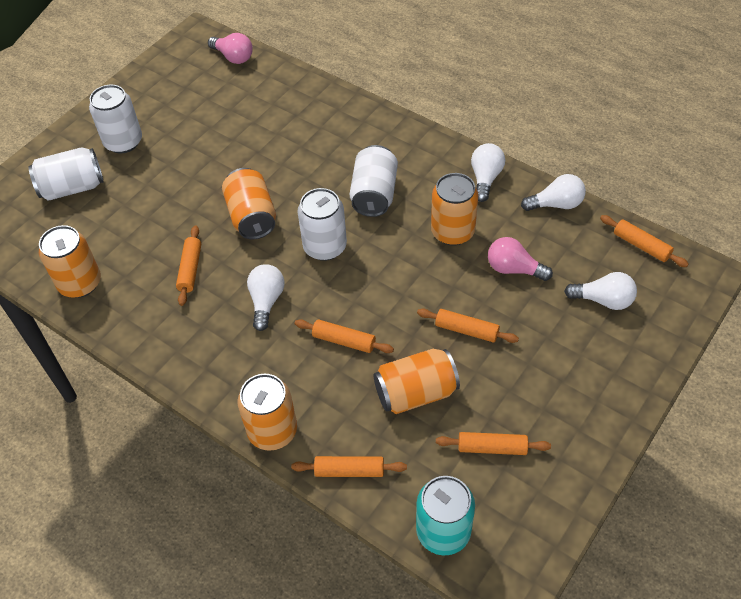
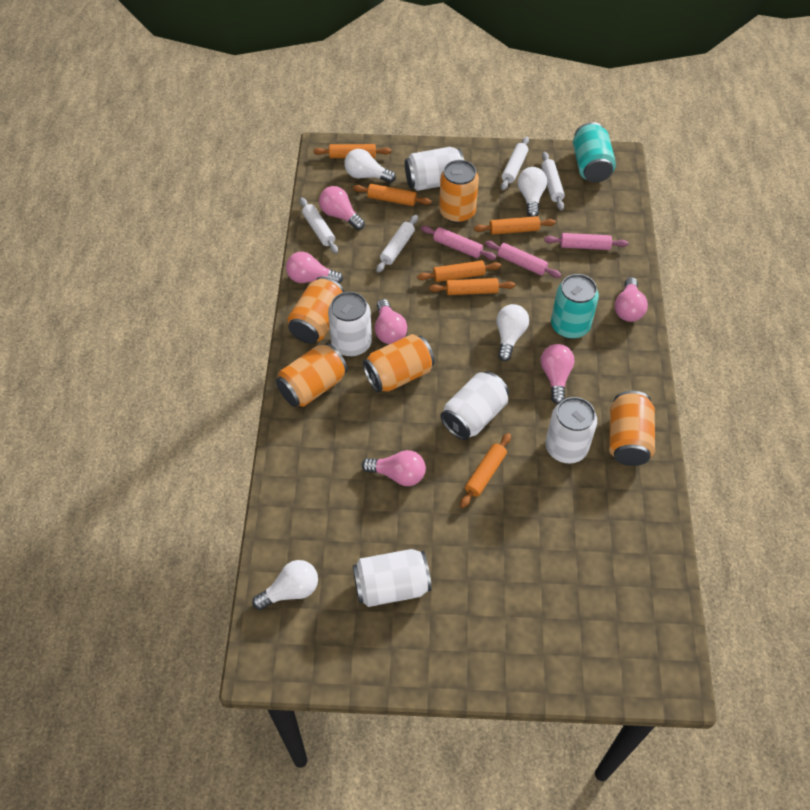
pink light bulb: [208,33,253,64] [488,237,553,281] = 2 -> [286,252,343,284] [319,186,365,230] [362,450,426,486] [375,299,407,344] [541,344,574,404] [615,277,648,322] = 6
pink rolling pin: none = 0 -> [421,226,496,260] [485,241,561,278] [544,233,628,250] = 3
turquoise can: [416,476,475,556] = 1 -> [551,274,599,339] [573,122,616,182] = 2
white can: [28,147,104,201] [89,85,142,153] [297,188,347,261] [350,145,398,217] = 4 -> [328,292,372,357] [353,549,432,607] [405,147,464,191] [440,372,509,440] [546,397,597,463] = 5
white rolling pin: none = 0 -> [300,197,338,254] [376,215,418,273] [501,137,529,190] [541,152,565,210] = 4

